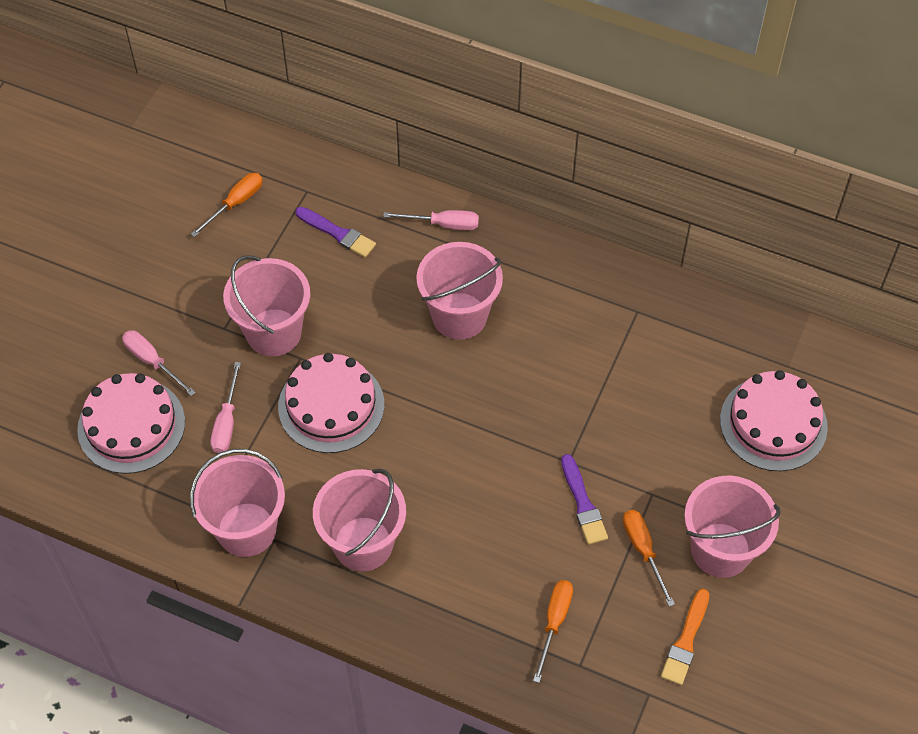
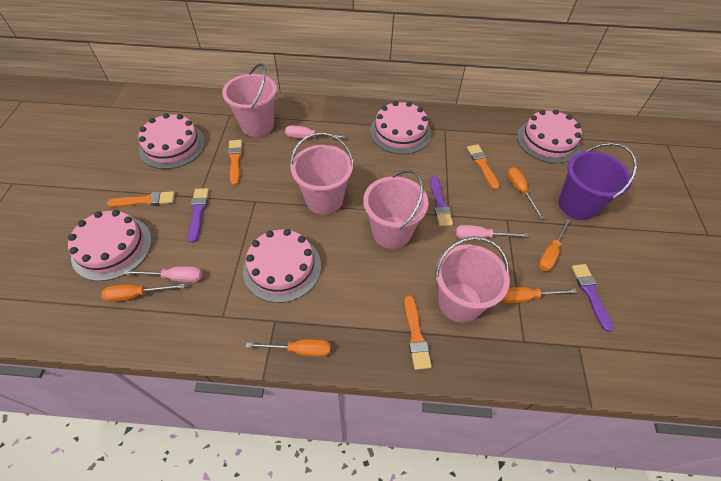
orange brush: [661,589,709,685] = 1 -> [107,191,175,207] [228,140,242,185] [404,295,432,370] [467,144,499,190] = 4
orange screwdriver: [191,173,263,237] [533,580,573,683] [623,510,675,607] = 3 -> [101,283,185,302] [246,339,330,357] [501,287,577,304] [507,167,544,219] [538,219,571,271] = 5
pink bucket: [190,449,285,557] [223,255,310,357] [313,468,406,571] [416,242,503,340] [684,476,781,578] = 5 -> [222,63,277,137] [290,132,354,214] [363,169,429,249] [435,236,510,322] = 4
pink cake: [77,373,185,474] [278,353,384,453] [720,370,828,471] = 3 -> [68,210,152,281] [138,113,205,169] [243,229,321,303] [370,101,431,154] [517,110,582,164] = 5
purple brush: [295,207,376,258] [561,454,608,545] = 2 -> [188,188,209,243] [430,176,453,227] [571,264,613,332] = 3
purple bucket: none = 0 -> [558,143,637,220] = 1

